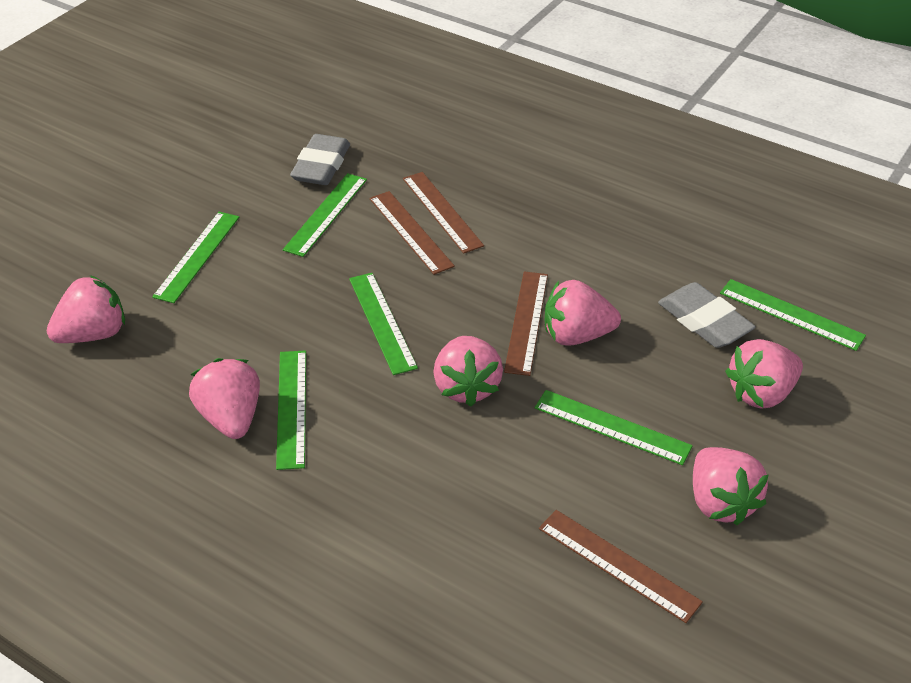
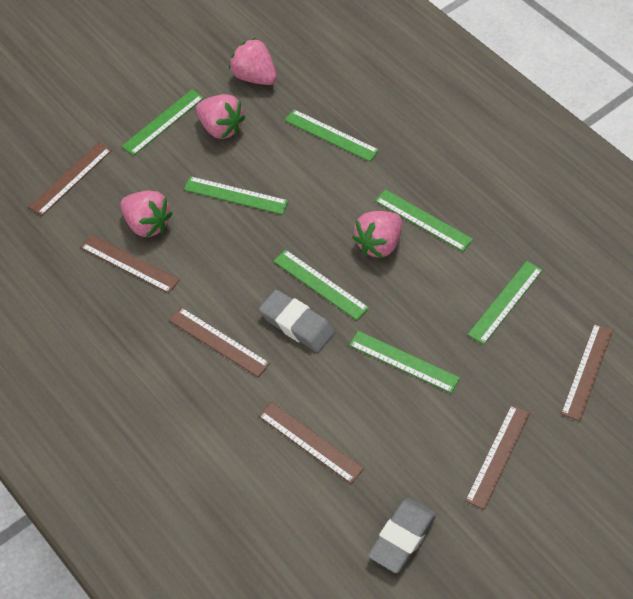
brown ruler: [369,191,455,275] [403,172,484,254] [504,271,548,376] [539,510,703,623] = 4 -> [28,142,112,216] [80,234,180,293] [169,307,270,377] [259,402,364,484] [465,404,530,510] [561,323,613,421] = 6
green ruler: [152,212,239,303] [276,350,306,470] [283,173,367,257] [349,273,418,375] [535,390,693,465] [720,279,866,351] = 6 -> [121,90,204,156] [184,176,288,215] [273,249,369,320] [284,109,379,162] [349,331,460,393] [375,189,473,251] [467,261,543,345] = 7
pink strawberry: [47,275,125,343] [189,358,260,439] [433,336,503,407] [545,280,621,346] [693,447,769,525] [725,339,803,409] = 6 -> [120,191,172,238] [196,94,245,139] [229,38,277,85] [352,211,402,258] = 4

